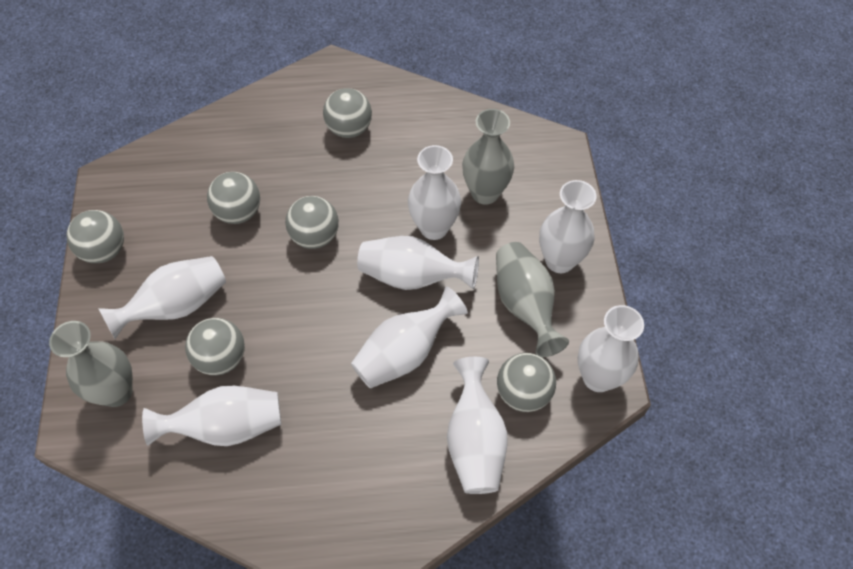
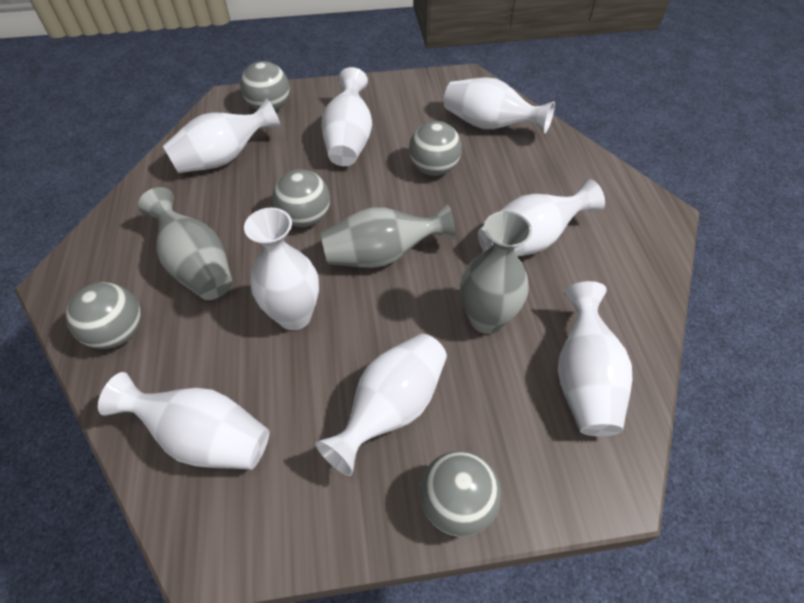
grey ball: [67,210,124,263] [185,318,245,375] [207,172,260,224] [285,196,339,249] [323,88,372,138] [497,353,556,412] = 6 -> [65,282,141,349] [240,61,290,111] [272,169,330,227] [409,121,462,176] [420,451,501,537] = 5

